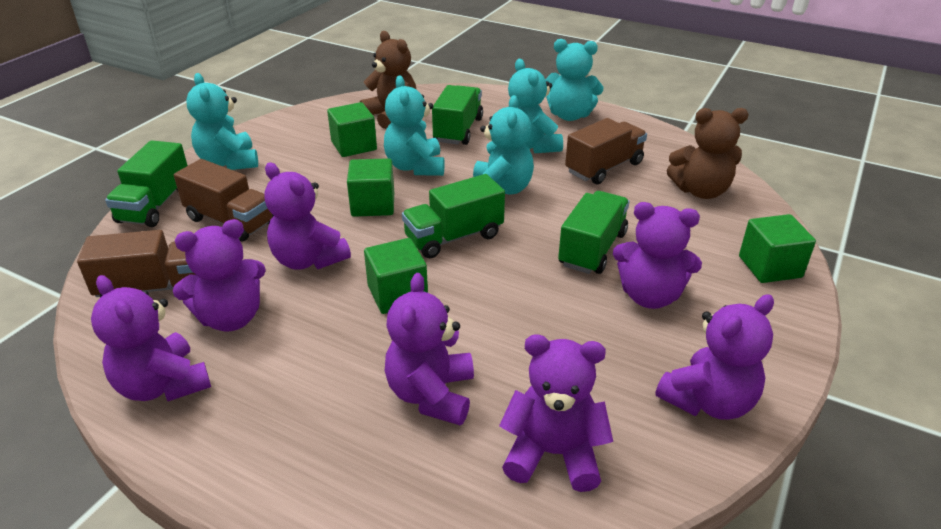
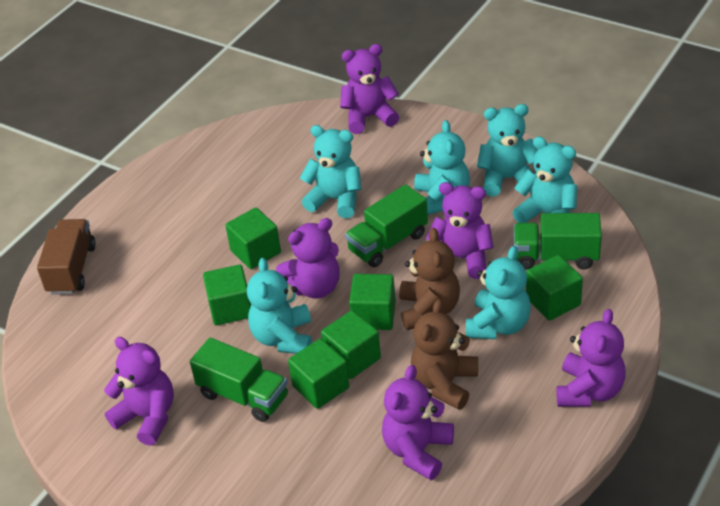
brown truck: [77,230,196,298] [174,159,274,241] [565,118,647,184] = 3 -> [37,219,96,295] = 1
green cube: [327,102,377,157] [347,158,394,217] [364,238,428,314] [739,214,816,283] = 4 -> [203,264,251,325] [225,207,281,269] [288,338,349,409] [321,310,381,379] [349,274,396,330] [526,255,583,321] = 6
green truck: [105,140,188,227] [402,174,505,258] [432,85,483,145] [558,191,630,274] = 4 -> [190,338,288,422] [345,184,428,267] [514,213,602,269] = 3
purple teddy bear: [91,275,211,401] [173,219,266,331] [264,162,351,270] [385,273,474,425] [499,335,613,492] [613,202,702,309] [656,294,774,420] = 7 -> [104,337,174,446] [276,218,340,299] [340,44,399,134] [382,365,454,480] [426,182,494,279] [557,309,626,407] = 6
turquoise teddy bear: [186,73,258,170] [384,76,445,176] [473,95,534,195] [508,59,563,153] [545,39,604,121] = 5 -> [247,258,312,354] [300,125,361,218] [414,120,470,215] [466,246,531,339] [477,104,537,197] [512,136,577,223] = 6

